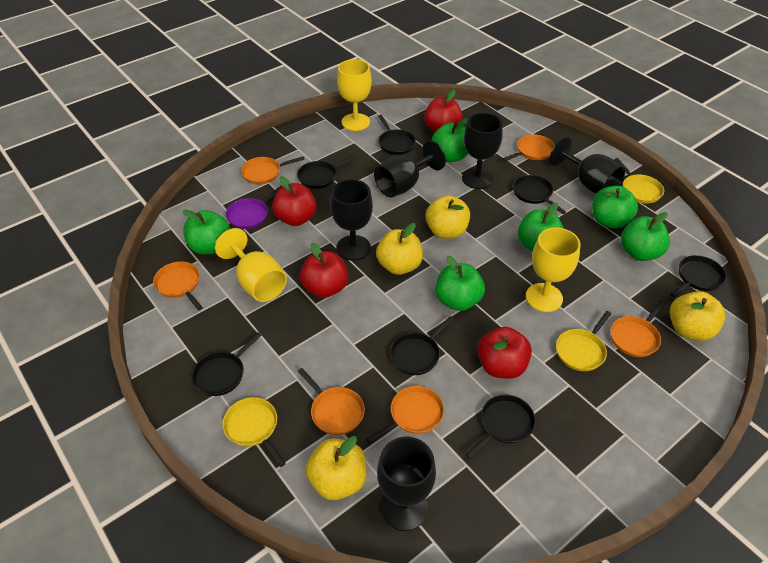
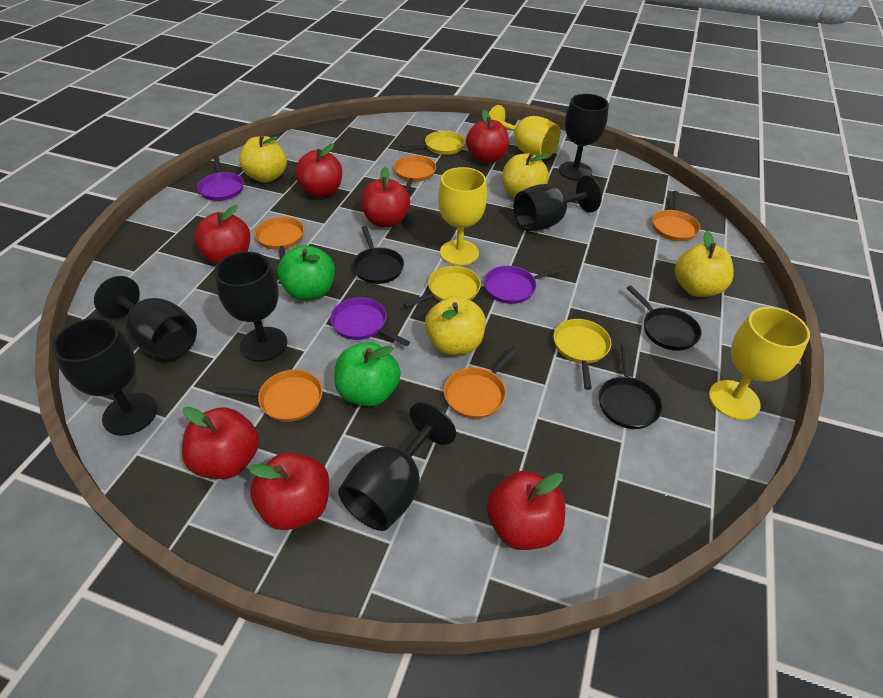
black goblet: [330,179,373,261] [374,141,446,197] [377,437,436,531] [462,113,503,189] [549,137,625,193] = 5 -> [52,318,157,436] [94,276,197,360] [214,251,287,362] [338,402,456,531] [514,175,602,231] [559,94,609,181] = 6
black pan: [192,332,262,396] [297,155,357,189] [378,115,416,155] [390,316,454,375] [466,395,536,459] [513,175,566,214] [670,255,726,297] = 7 -> [352,226,404,284] [599,345,663,429] [627,285,702,351] = 3
green apple: [183,210,230,254] [431,118,468,162] [436,256,485,311] [518,203,564,252] [592,186,638,229] [621,212,670,261] = 6 -> [277,245,335,301] [334,342,401,406] = 2
orange pan: [153,261,203,311] [241,156,305,184] [298,368,365,435] [366,386,444,444] [503,134,555,161] [610,300,666,357] = 6 -> [215,369,323,422] [255,217,304,260] [394,155,436,193] [444,346,519,419] [652,191,700,241] = 5
purple pan: [226,186,282,229] = 1 -> [197,155,243,201] [330,297,410,346] [484,266,566,304] = 3
red apple: [272,176,317,226] [300,243,348,298] [424,90,463,132] [478,327,532,379] = 4 -> [182,407,259,479] [194,205,250,264] [248,452,329,530] [295,143,342,198] [361,167,410,227] [466,109,509,163] [487,471,565,550] = 7

